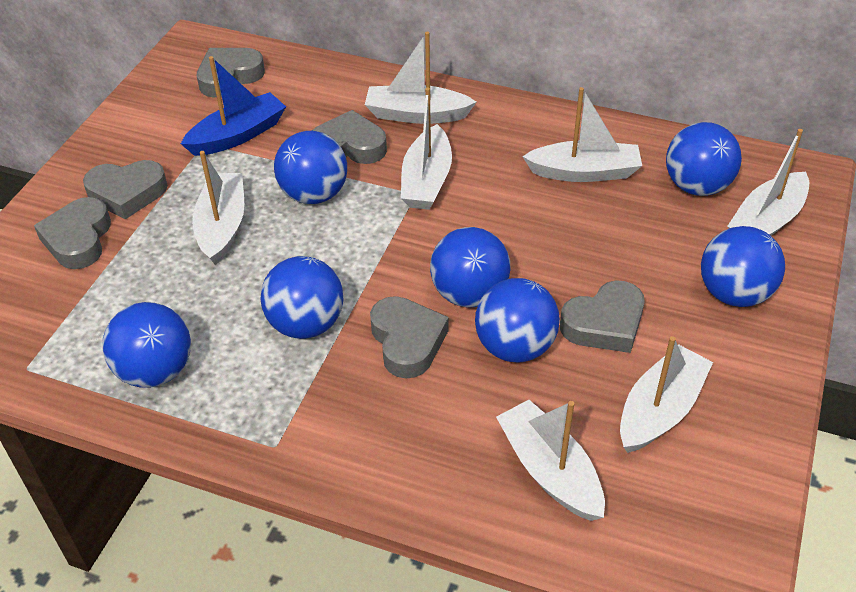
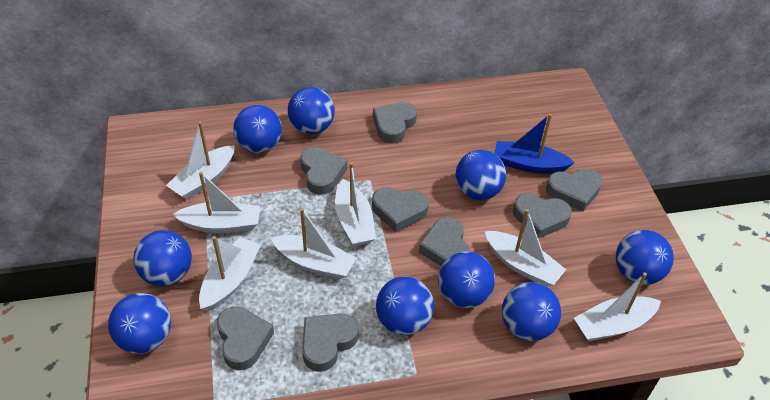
blue ball: [102,302,191,388] [261,256,343,339] [274,131,347,204] [430,227,511,307] [475,278,560,362] [666,122,742,196] [701,226,785,307] = 7 -> [108,293,171,354] [133,230,192,286] [233,105,282,153] [288,87,335,134] [376,277,434,335] [438,251,495,308] [456,150,506,200] [502,282,561,341] [616,230,674,285] = 9
grey heart: [34,197,111,269] [83,160,168,219] [197,48,265,98] [312,110,387,164] [370,296,449,378] [560,281,645,353] = 6 -> [217,307,274,370] [301,147,347,195] [302,313,359,372] [372,187,429,232] [373,102,417,143] [419,217,470,266] [513,193,572,239] [546,169,602,212] = 8

